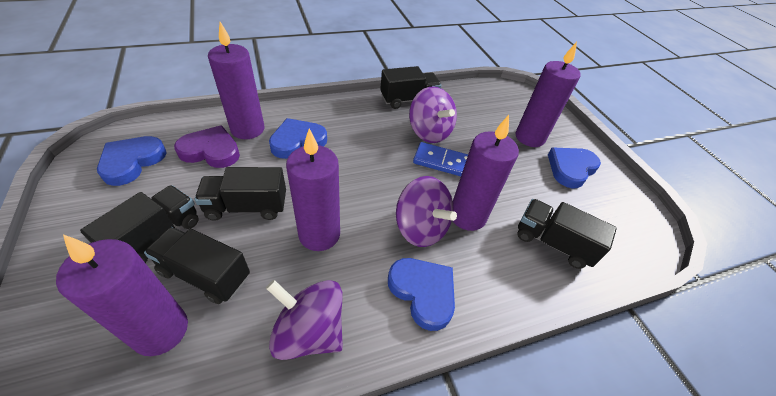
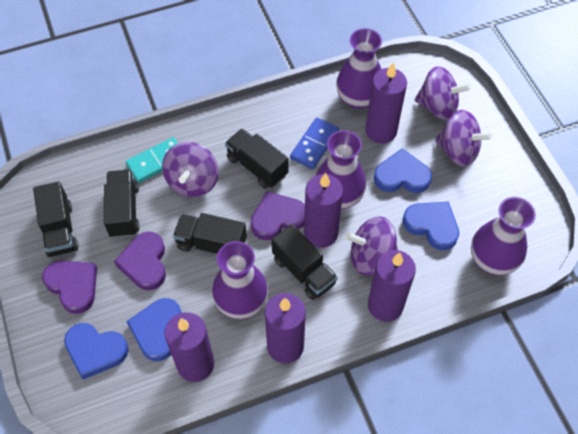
purple heart: [174,125,240,168] = 1 -> [42,260,97,314] [114,232,166,290] [251,191,305,240] = 3
purple spinning top: [266,280,343,360] [396,176,457,247] [409,86,457,143] = 3 -> [162,142,219,197] [345,216,398,275] [415,66,471,120] [435,110,493,167] = 4
purple vase: none = 0 -> [212,241,268,319] [316,130,366,209] [336,28,382,109] [471,197,536,275] = 4
turquoise domino: none = 0 -> [126,137,178,183] = 1

